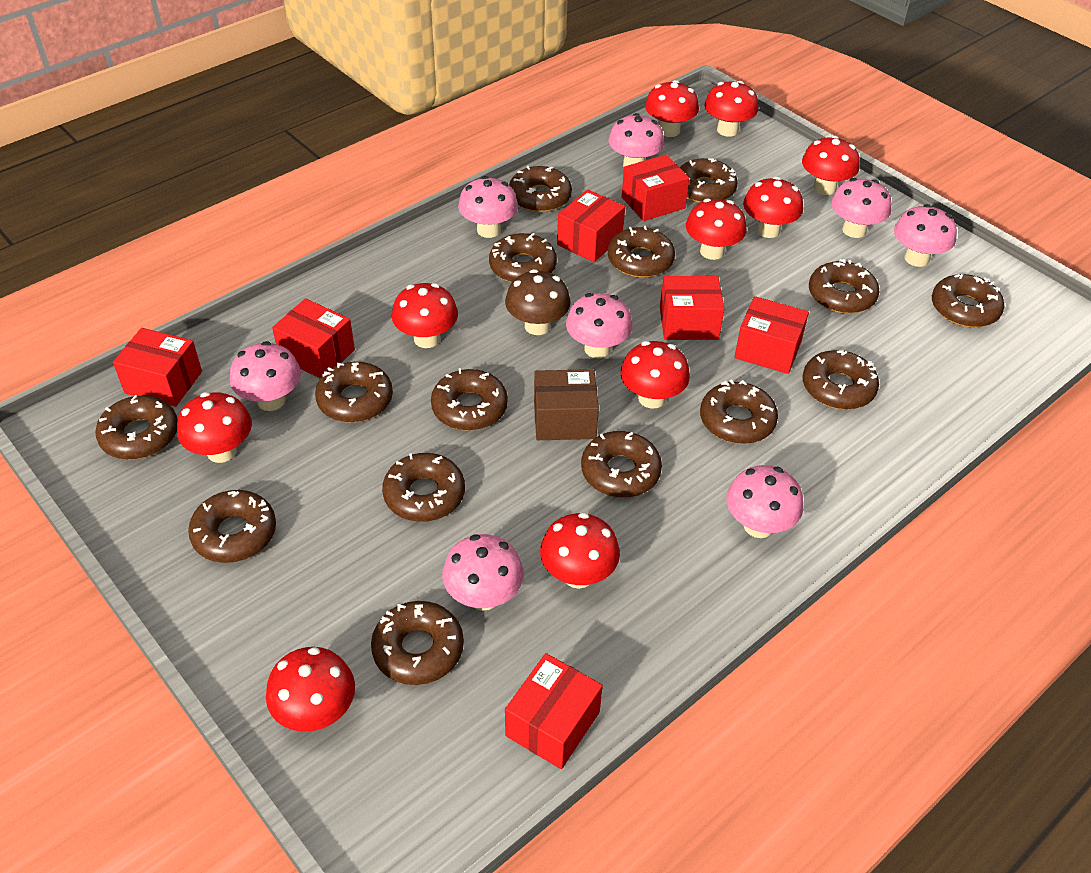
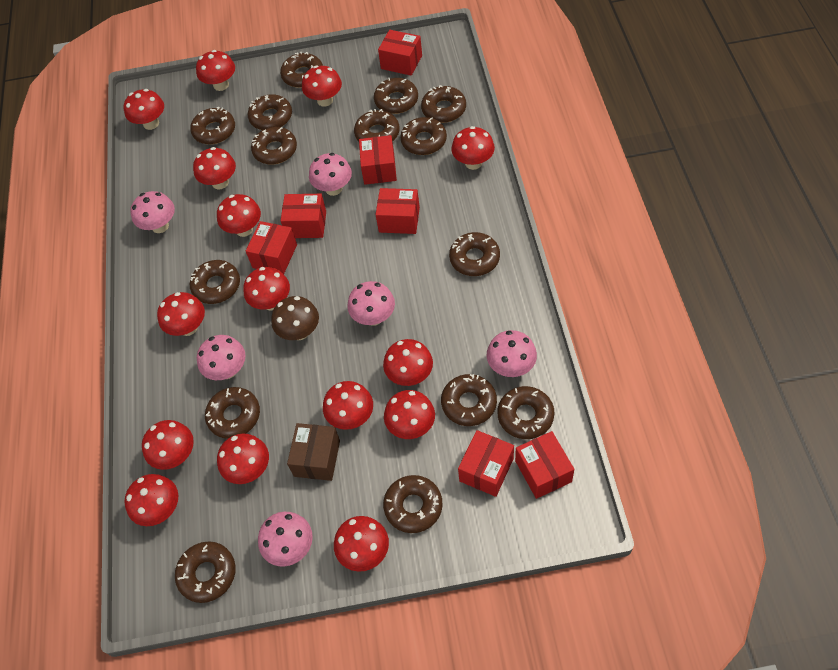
pink mushroom: [230,341,301,411] [442,534,524,611] [458,176,518,238] [566,293,632,358] [609,113,664,167] [726,465,803,538] [831,178,891,238] [894,204,957,267] = 8 -> [130,191,175,233] [197,335,246,380] [258,512,313,567] [309,153,352,196] [347,281,395,326] [487,330,537,377] = 6
red mushroom: [177,392,252,463] [266,647,355,732] [392,283,458,348] [540,512,620,589] [620,341,690,409] [645,80,699,137] [686,198,747,260] [705,81,758,137] [743,177,803,238] [802,136,860,195] = 10 -> [124,89,164,130] [124,474,178,526] [142,420,194,470] [157,292,205,336] [193,147,236,190] [196,50,235,91] [217,194,261,237] [217,433,269,484] [243,267,290,311] [302,65,342,107] [323,381,373,430] [334,516,389,572] [383,339,433,386] [384,390,435,439] [451,126,495,170] = 15

